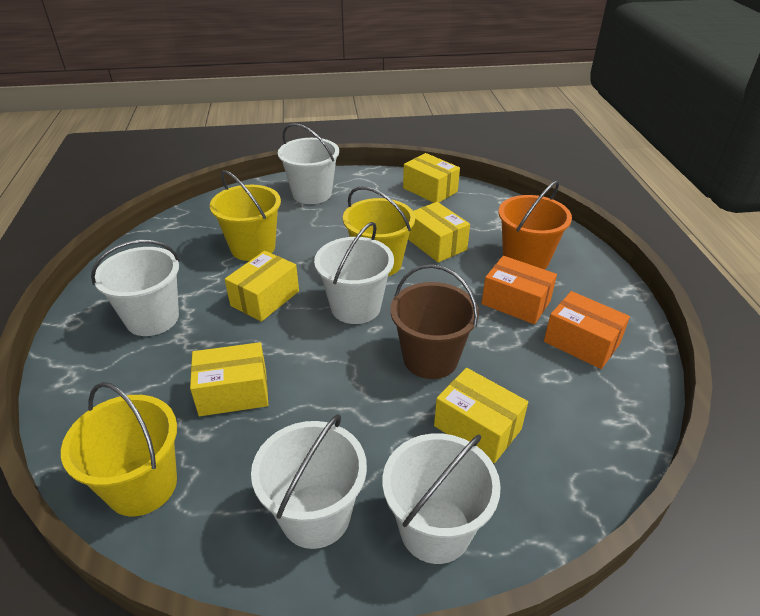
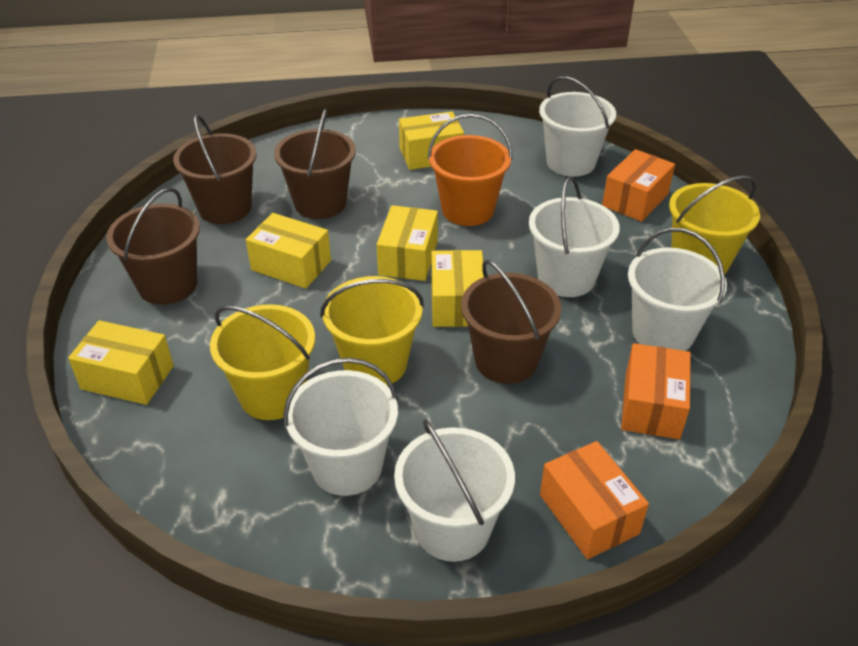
brown bucket: [390,264,479,379] = 1 -> [106,188,200,305] [173,114,257,224] [274,109,356,219] [461,260,561,384] = 4
orange box: [481,256,557,324] [544,291,630,369] = 2 -> [540,441,649,559] [602,149,675,222] [621,343,691,439] = 3

